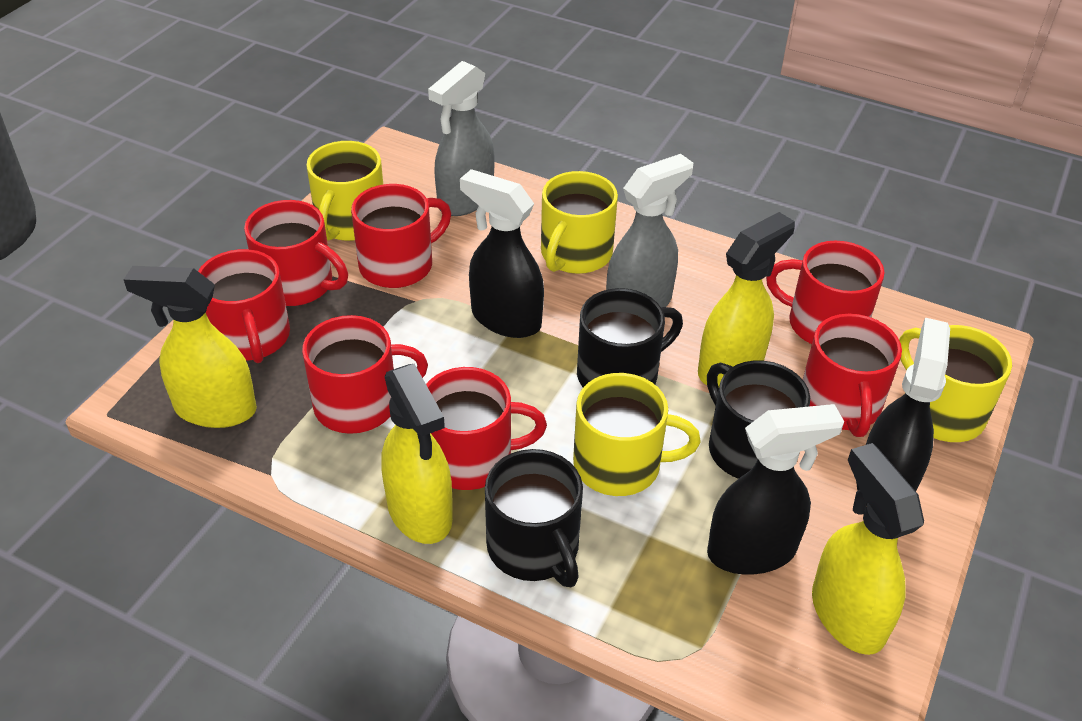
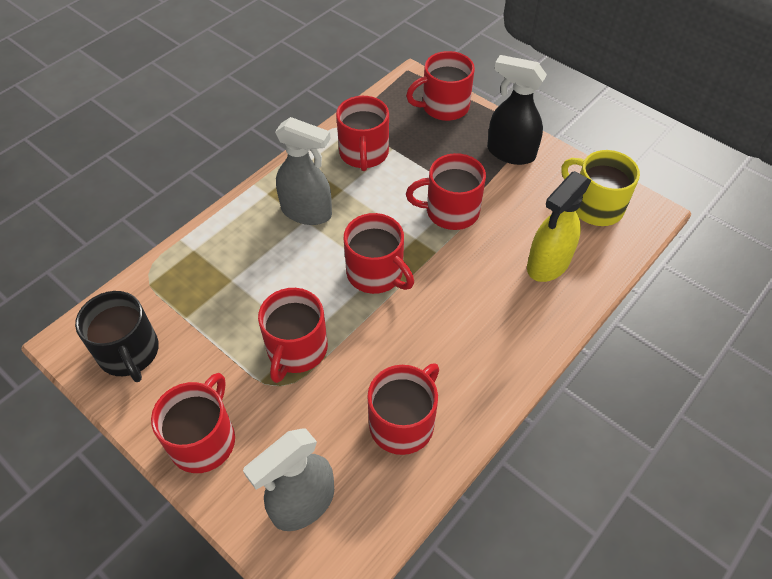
black mug: [485,449,583,587] [577,288,683,387] [707,360,810,479] = 3 -> [75,291,159,382] = 1
black spray bottle: [460,169,544,338] [707,404,844,575] [856,318,950,506] = 3 -> [487,55,547,165] = 1
yellow mug: [306,141,383,241] [541,171,618,274] [573,373,701,496] [899,325,1012,442] = 4 -> [561,150,640,226] = 1
yellow spray bottle: [124,266,257,428] [381,364,453,544] [698,212,795,386] [812,443,924,655] = 4 -> [527,171,591,282] = 1

